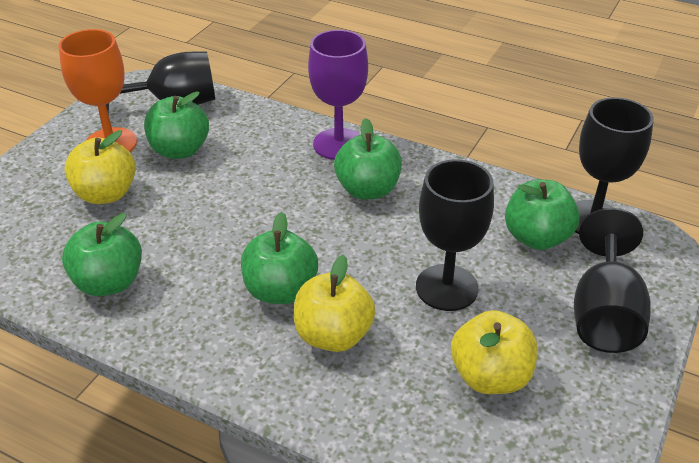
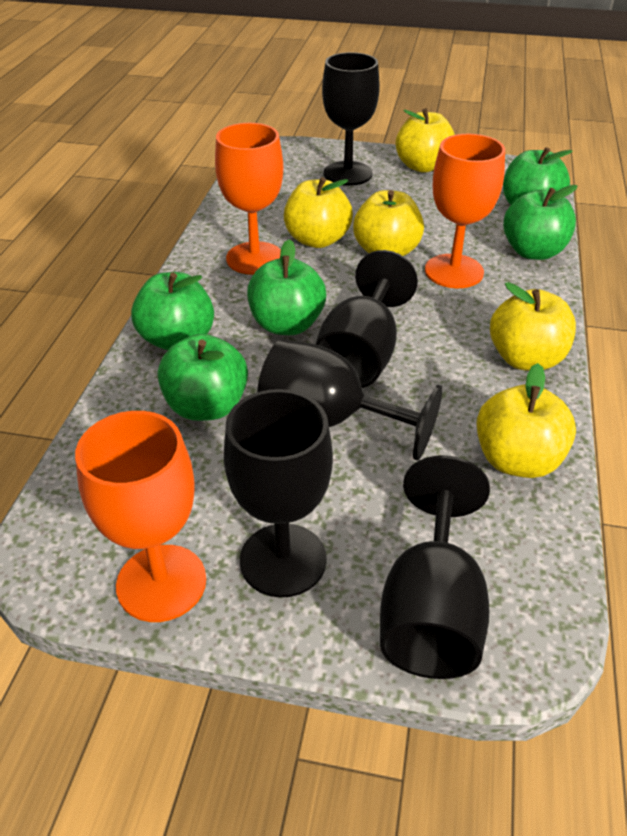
black goblet: [106,52,215,115] [416,159,494,311] [574,208,651,353] [575,97,654,234] = 4 -> [224,389,333,598] [257,339,443,461] [315,250,418,388] [322,52,380,186] [380,455,490,679] = 5
orange goblet: [59,29,137,152] = 1 -> [75,411,206,622] [215,123,283,275] [425,134,505,288] = 3
purple goblet: [308,30,368,160] = 1 -> none = 0
yellow apple: [64,130,136,204] [294,255,375,352] [451,310,537,394] = 3 -> [284,177,353,248] [353,190,424,256] [396,108,455,173] [476,363,576,478] [490,282,576,371] = 5

